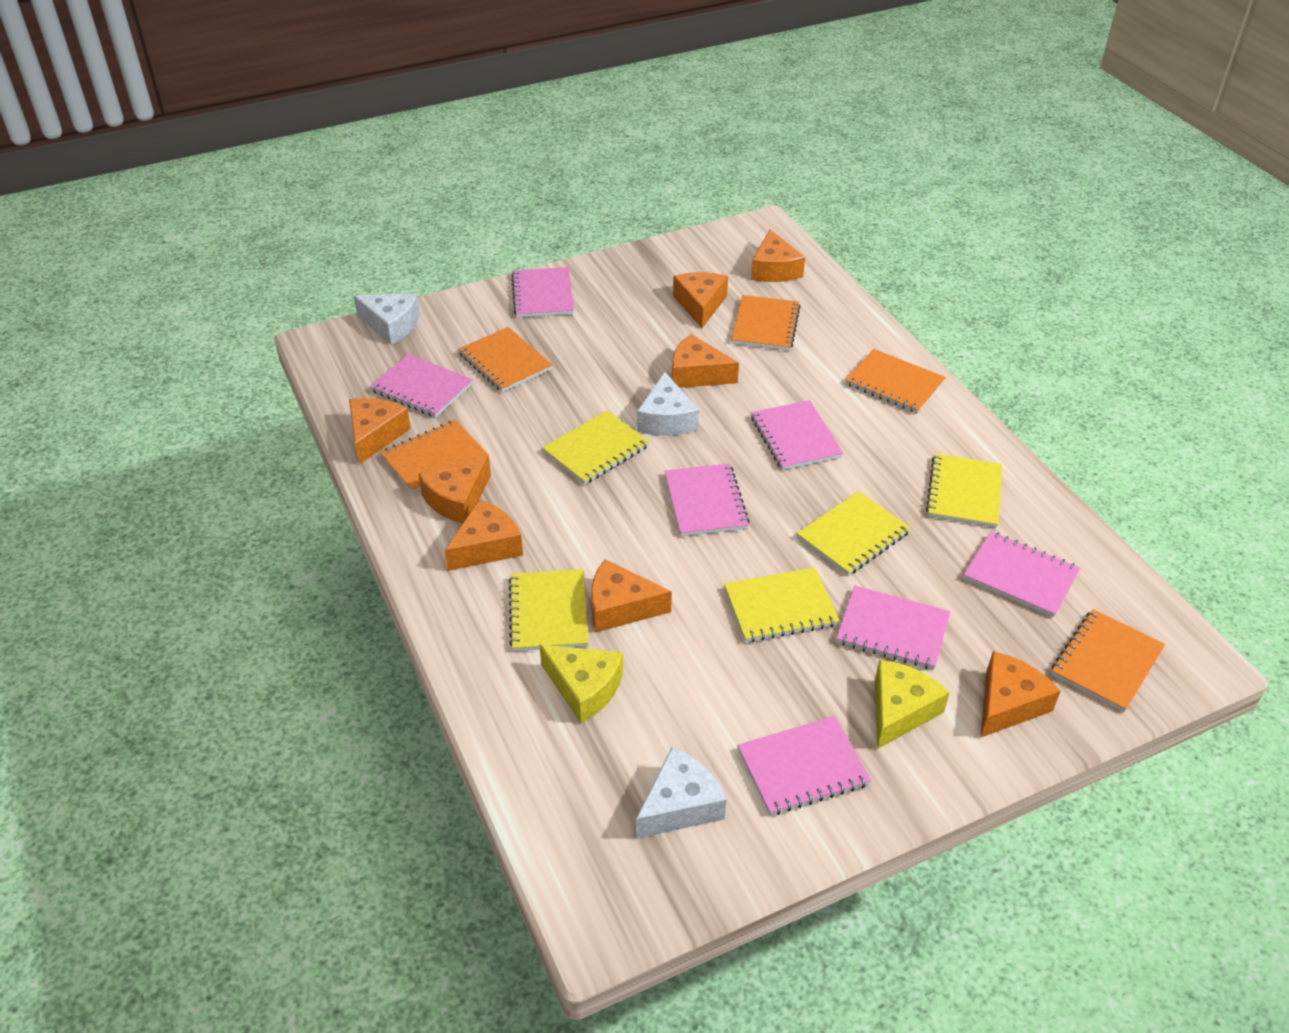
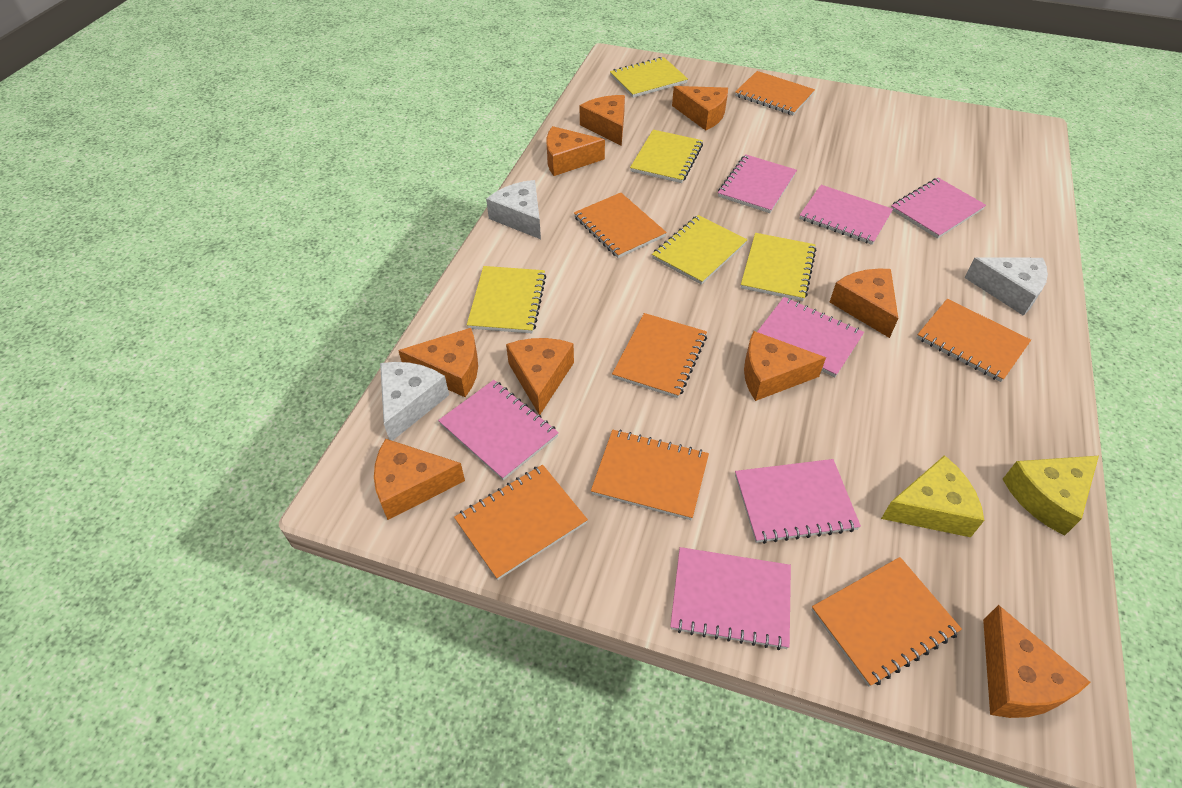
orange cheese: [349,398,411,465] [418,455,491,523] [445,500,523,571] [591,559,672,632] [672,334,739,388] [673,272,728,328] [751,229,805,282] [980,651,1060,738] = 8 -> [374,439,465,520] [398,328,478,397] [506,338,574,415] [546,126,605,176] [580,95,625,146] [672,86,728,131] [744,331,826,401] [830,269,898,338] [983,605,1091,718] = 9
orange notebook: [380,420,489,493] [458,327,553,392] [731,295,800,351] [845,349,946,413] [1051,609,1165,712] = 5 -> [454,465,588,580] [574,193,667,258] [591,430,709,520] [612,313,707,398] [735,71,815,115] [811,557,962,687] [917,299,1031,382] = 7

